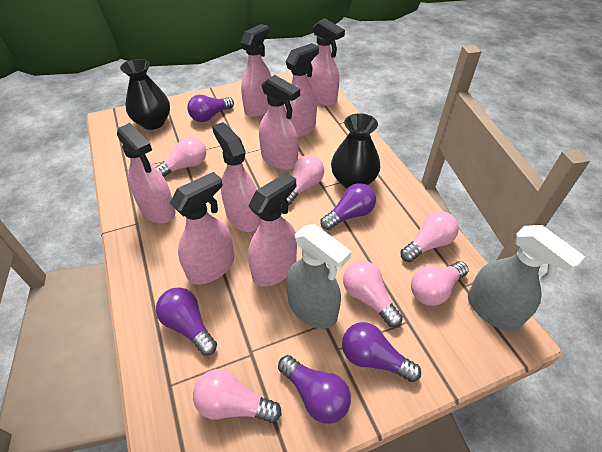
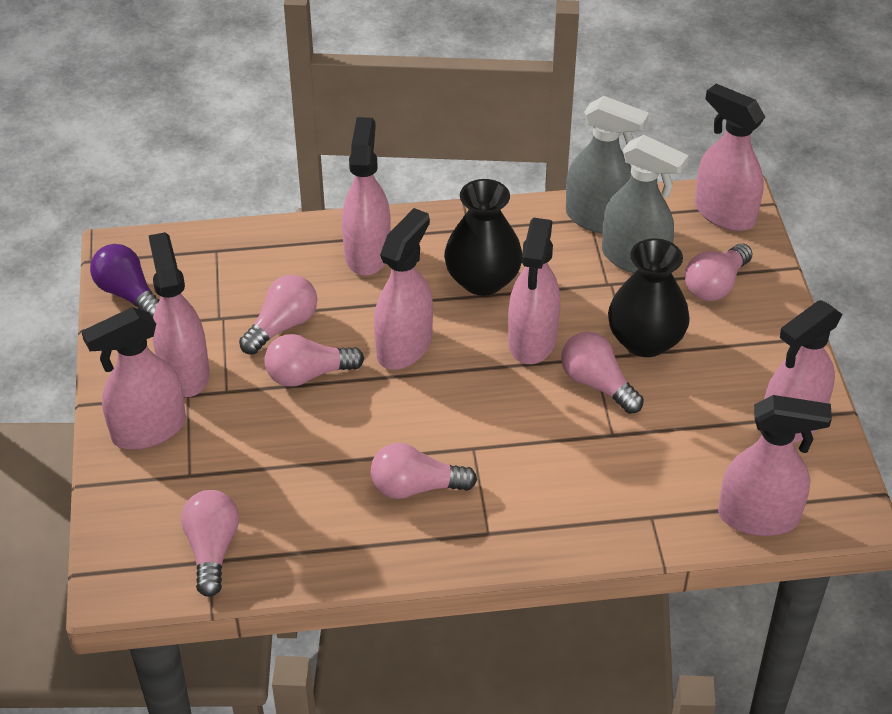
purple light bulb: [156,287,217,356] [187,95,234,122] [278,355,351,424] [320,183,376,230] [342,322,421,382] = 5 -> [90,244,160,317] = 1

